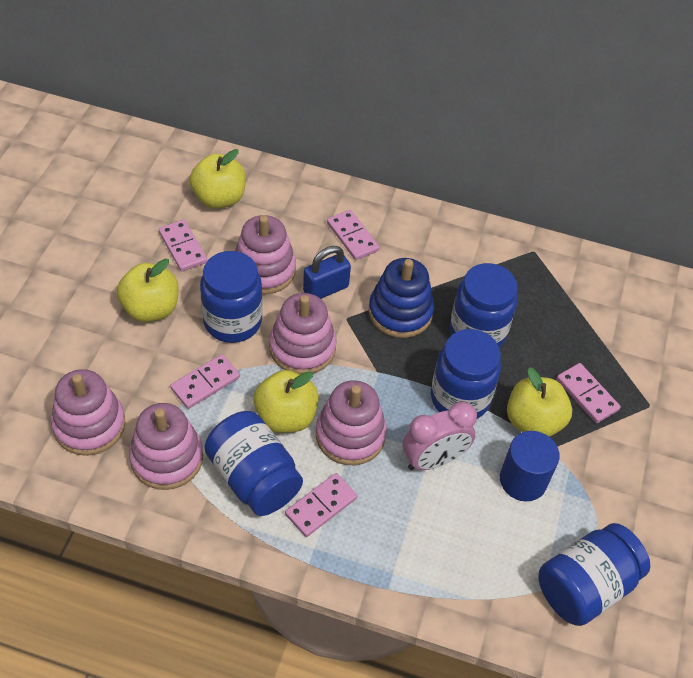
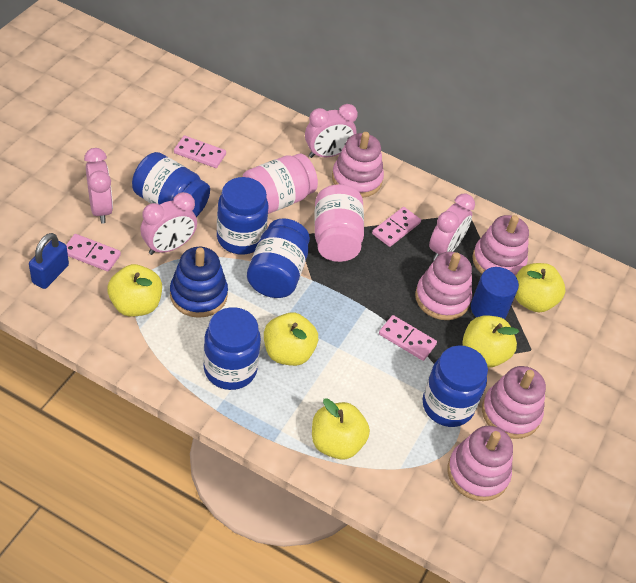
pink clock: [403,402,477,470] = 1 -> [84,148,113,224] [140,192,197,255] [305,104,358,158] [429,194,475,260] = 4
pink domino: [159,220,207,271] [170,354,240,409] [285,473,357,537] [327,210,379,260] [557,363,620,423] = 5 -> [66,234,121,272] [174,136,226,168] [372,207,421,247] [379,315,437,361] = 4
pink jar: none = 0 -> [242,154,318,214] [314,184,364,262] = 2
yellow apple: [117,259,179,322] [189,149,246,209] [253,370,319,433] [507,367,572,437] = 4 -> [107,264,162,317] [264,312,318,366] [312,398,370,460] [463,316,519,367] [515,263,565,312] = 5

